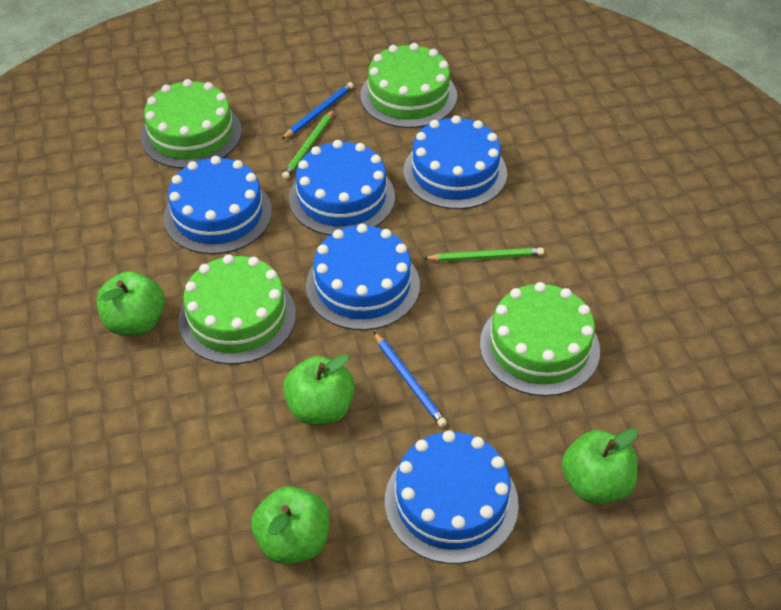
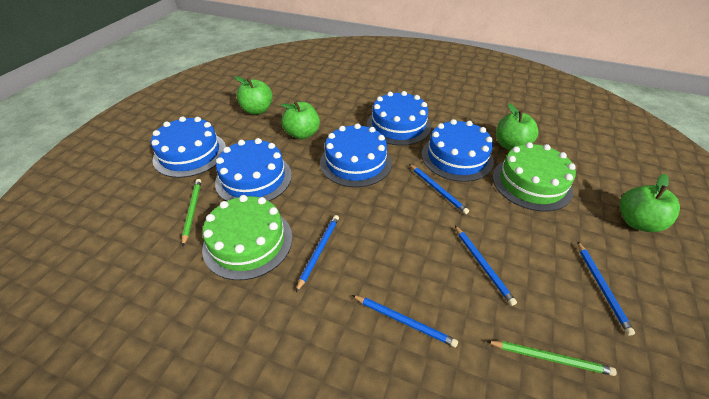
blue pencil: [281,82,354,140] [374,332,447,427] = 2 -> [296,215,339,292] [352,295,458,347] [409,164,469,214] [455,226,517,306] [577,241,635,336] = 5
green cake: [141,79,242,168] [178,254,296,364] [360,43,457,128] [480,282,600,396] = 4 -> [202,195,293,280] [493,142,576,212] = 2

